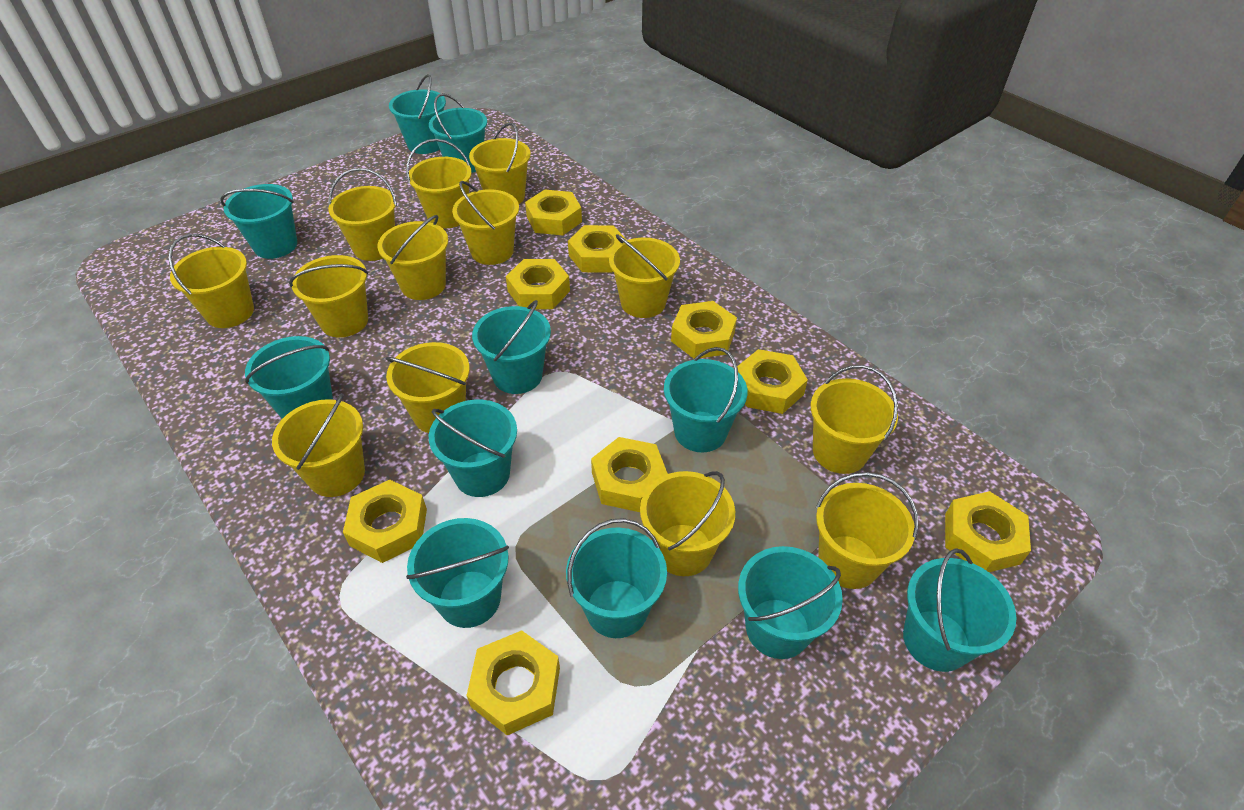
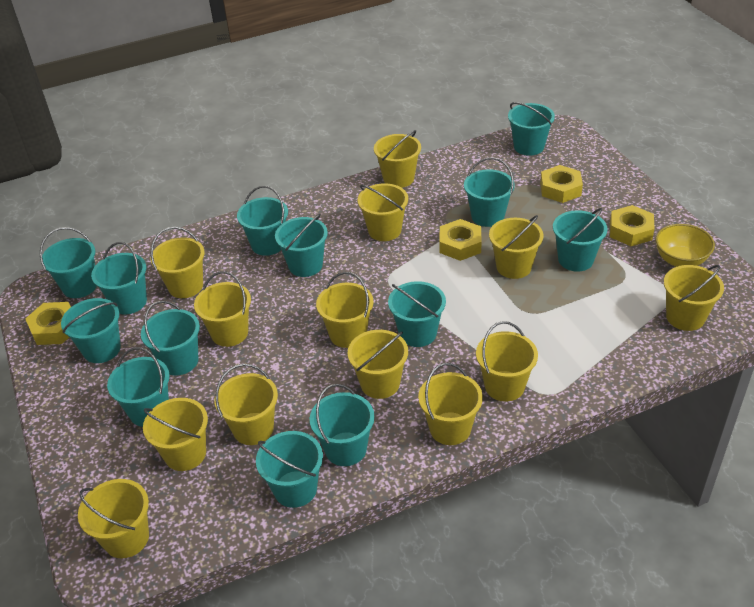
turquoise bucket: [220,184,297,259] [245,336,333,419] [389,74,446,154] [406,518,509,628] [429,93,487,173] [429,400,517,497] [472,300,551,394] [566,518,667,638] [664,347,748,452] [738,546,843,659] [903,549,1017,672] = 11 -> [40,227,97,298] [61,298,121,363] [91,242,147,314] [107,347,170,427] [141,301,200,376] [237,186,288,256] [256,431,323,508] [275,214,328,277] [310,384,375,466] [388,281,446,347] [464,157,515,227] [508,102,555,156] [553,208,608,272] = 13
yellow bowl: none = 0 -> [656,224,715,267] = 1
yellow nut: [343,480,427,563] [466,630,560,735] [506,259,570,309] [525,189,582,235] [568,225,627,273] [591,437,668,512] [671,301,737,359] [737,349,808,414] [945,491,1031,572] = 9 -> [25,302,71,345] [439,219,482,261] [540,165,583,203] [610,205,655,246] = 4

